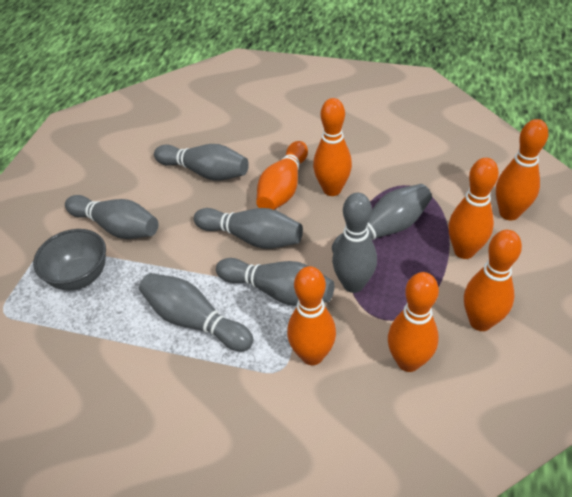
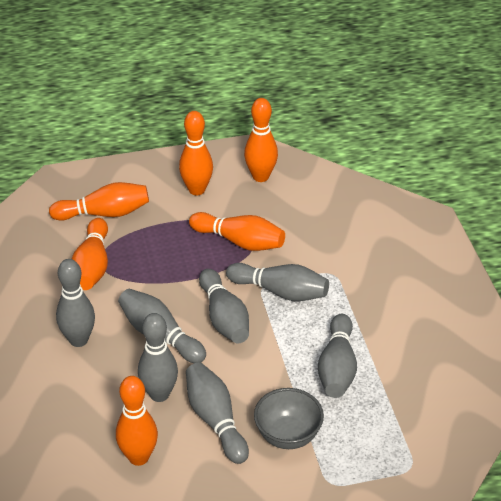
orange bowling pin: [256,141,308,210] [287,266,336,365] [313,98,352,196] [388,272,439,372] [448,158,499,259] [464,230,522,331] [496,119,548,220] = 7 -> [49,182,149,221] [72,218,108,290] [116,376,158,466] [179,111,213,195] [189,212,285,251] [244,98,278,182] = 6

